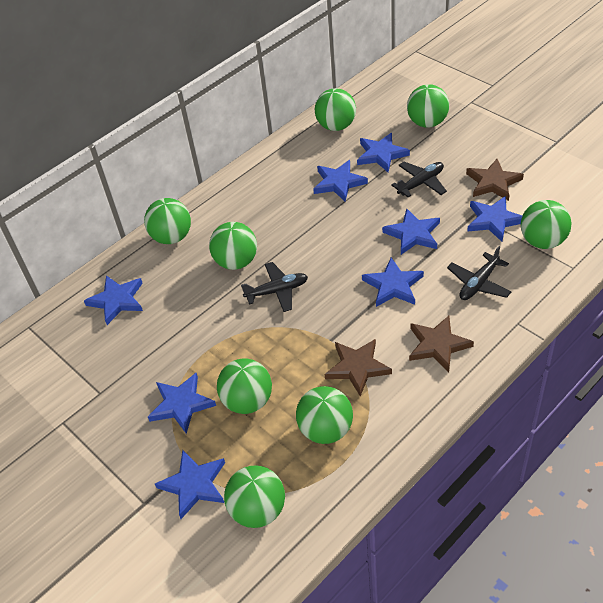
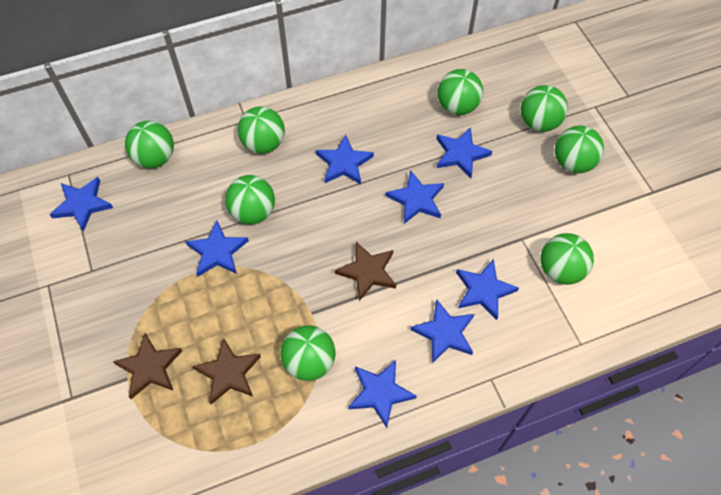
black plane: [241,262,308,312] [391,162,447,198] [447,246,511,300] = 3 -> none = 0

